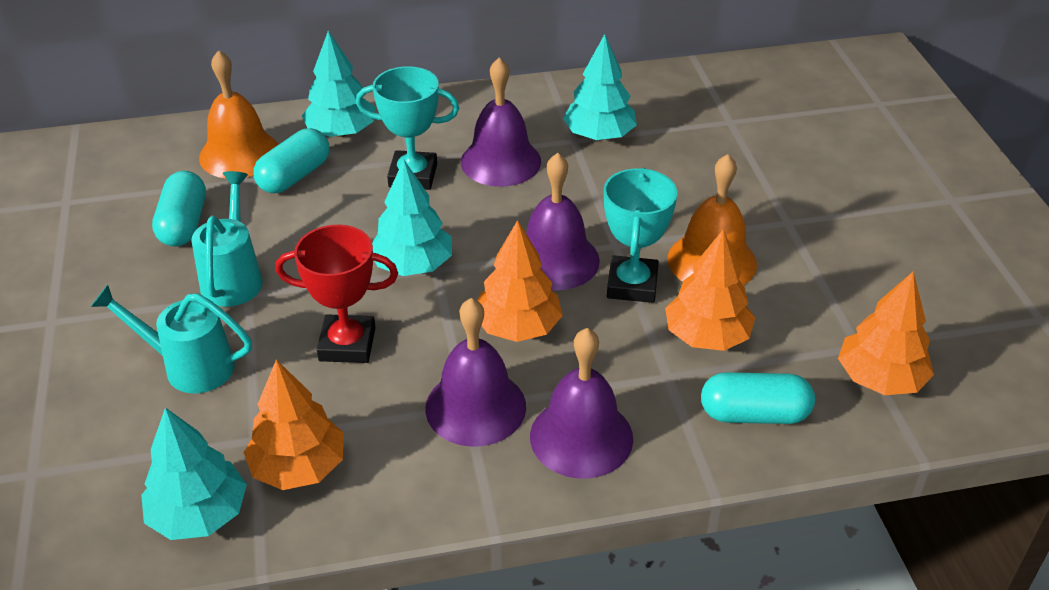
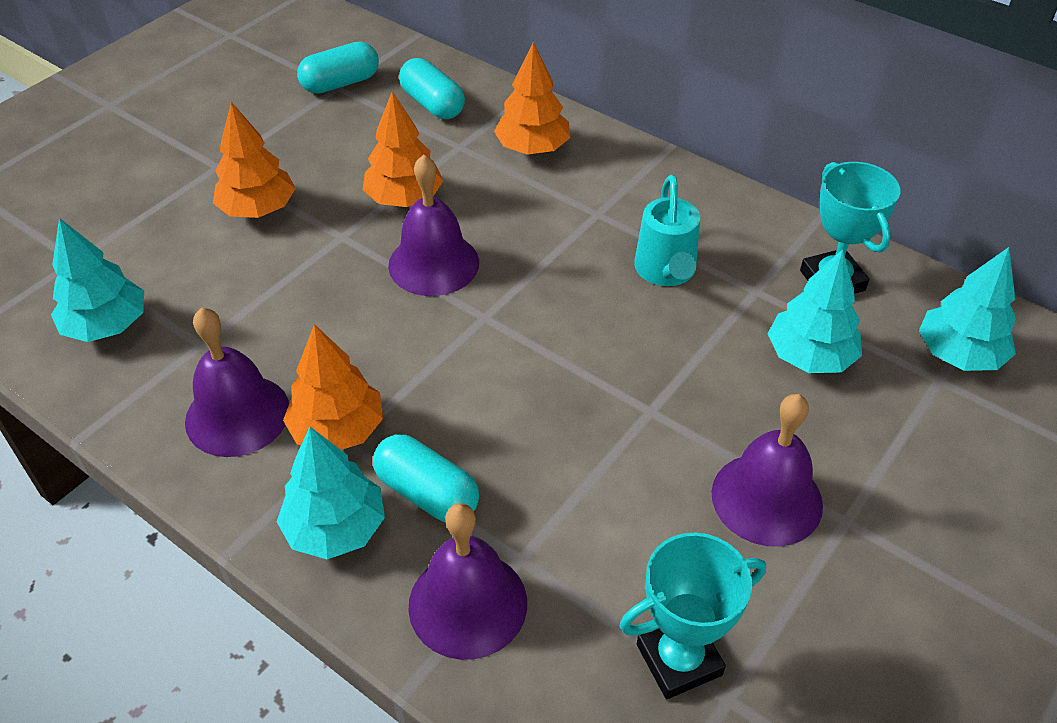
orange bell: [199,50,279,178] [668,154,757,285] = 2 -> none = 0
red trophy: [275,225,398,363] = 1 -> none = 0
turquoise watering can: [91,285,252,394] [191,171,263,307] = 2 -> [634,175,700,286] = 1

